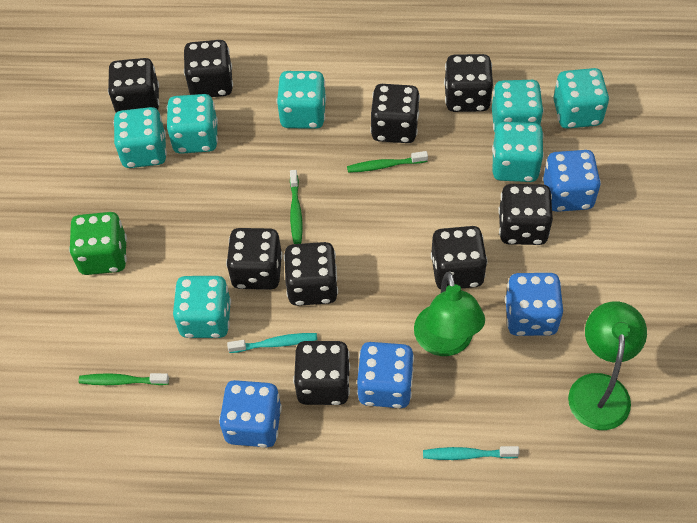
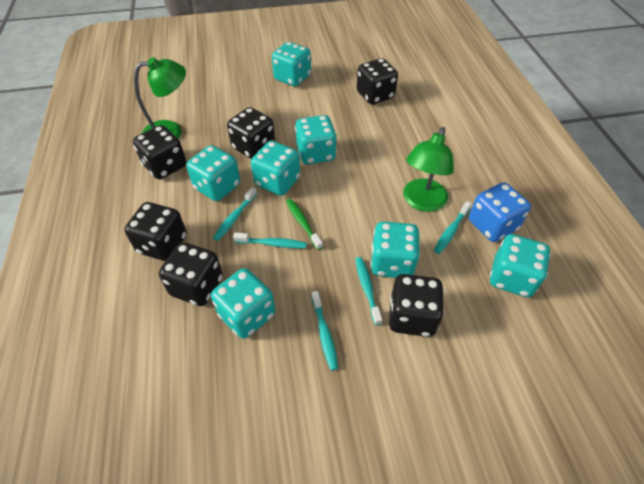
black dice: [108,58,160,112] [184,40,233,97] [226,228,282,290] [284,242,338,306] [293,341,350,405] [370,84,420,143] [431,226,488,289] [444,54,493,112] [498,184,553,245] = 9 -> [124,202,187,261] [133,125,186,179] [159,242,223,306] [227,107,275,159] [357,58,398,104] [389,274,444,337] = 6
blue dice: [219,380,282,448] [357,342,414,408] [505,273,563,336] [543,150,601,212] = 4 -> [469,182,531,242] = 1
green dice: [69,212,127,275] = 1 -> none = 0
green toothbrush: [78,373,169,385] [290,170,302,244] [347,151,428,173] = 3 -> [286,199,323,250] = 1
turquoise toothbrush: [227,333,317,353] [423,446,519,460] = 2 -> [213,187,257,241] [233,232,306,248] [311,291,338,371] [355,257,382,326] [434,201,472,254] = 5

